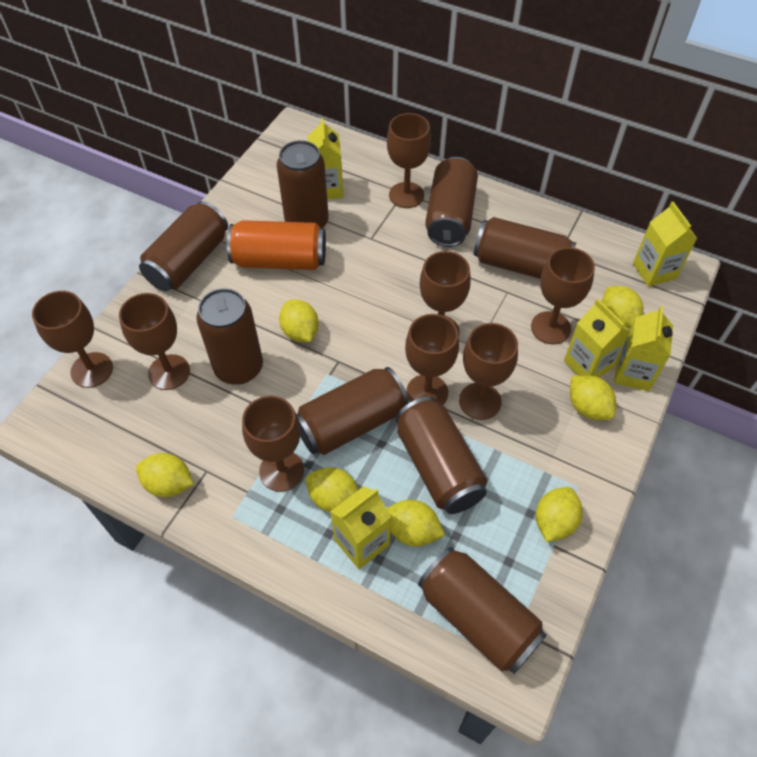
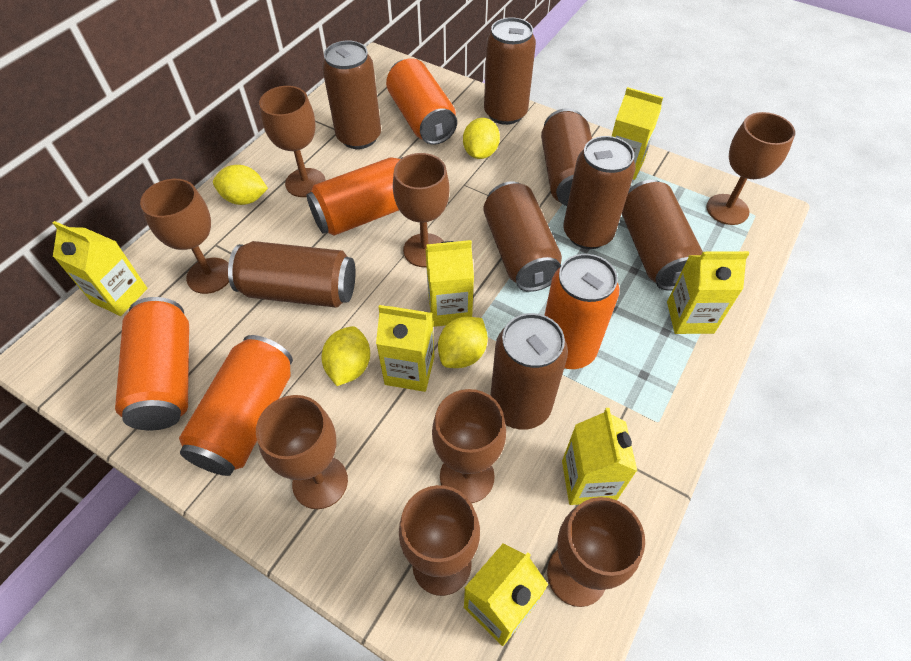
orange can: [227,220,326,270] = 1 -> [115,297,189,430] [179,335,293,476] [307,157,403,236] [386,58,457,145] [544,254,619,369] = 5
yellow carton: [308,118,343,199] [330,486,391,569] [564,299,631,377] [614,306,673,391] [633,202,698,287] = 5 -> [53,221,147,316] [376,305,434,392] [426,240,474,327] [464,543,548,646] [562,408,637,505] [612,87,663,180] [667,251,749,334] = 7
yellow lemon: [136,453,194,497] [279,299,319,342] [306,467,358,513] [387,500,445,547] [536,487,583,542] [570,375,616,420] [602,286,644,328] = 7 -> [213,165,268,205] [322,326,370,386] [438,317,488,368] [463,118,500,159] = 4

